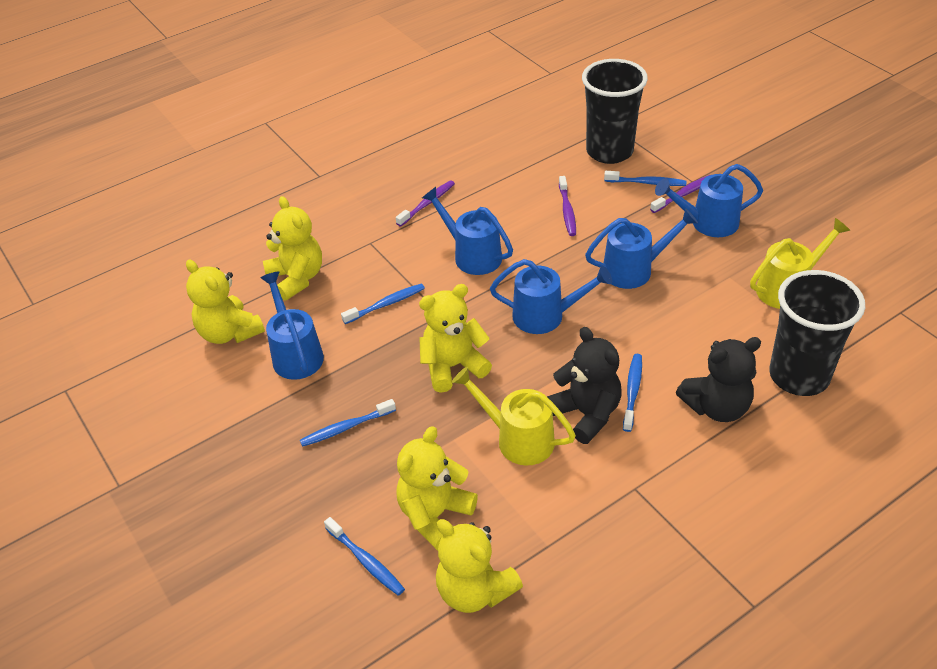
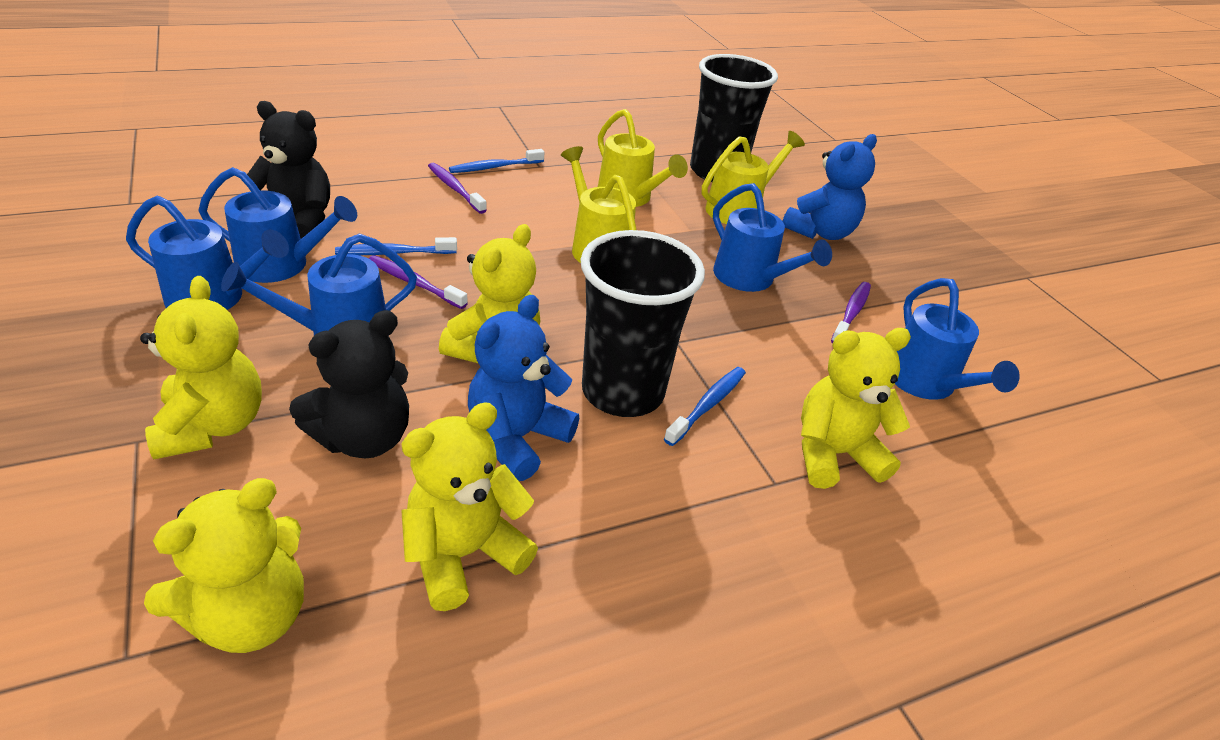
blue teddy bear: none = 0 -> [468,295,579,481] [783,134,877,240] = 2
blue toothbrush: [300,399,396,447] [324,517,405,596] [341,283,425,324] [604,171,686,186] [623,354,642,432] = 5 -> [335,237,457,255] [449,149,544,173] [664,367,746,446] = 3
yellow watering can: [452,367,576,466] [750,218,851,309] = 2 -> [561,146,636,263] [598,109,688,207] [702,131,805,224] = 3

